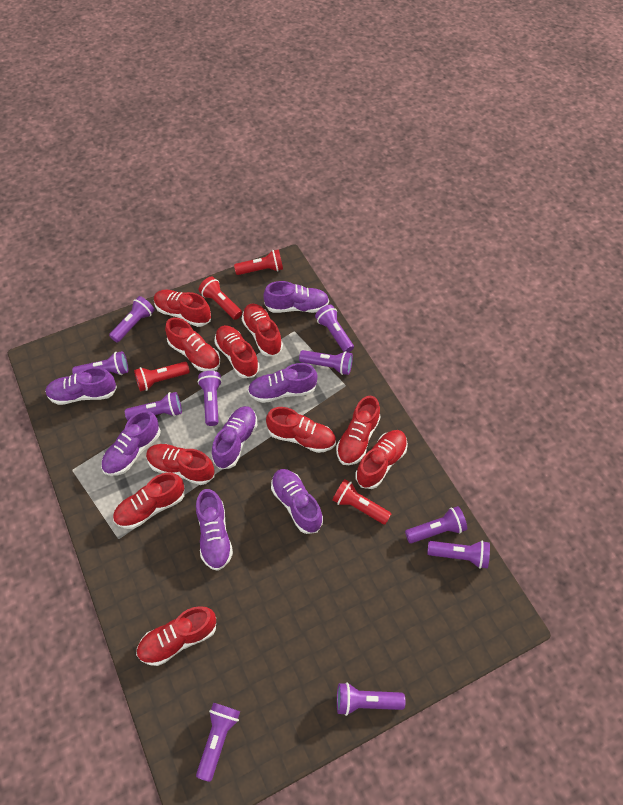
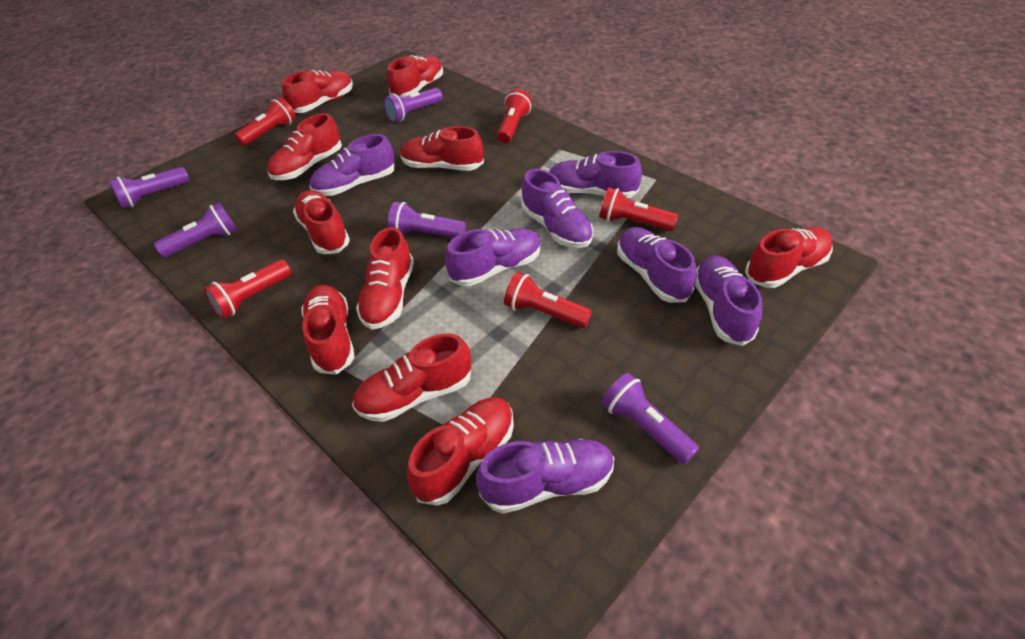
purple flashlight: [72,351,128,375] [109,296,155,343] [125,392,182,421] [196,703,240,782] [198,371,222,426] [299,350,353,375] [315,305,354,353] [337,682,405,716] [405,506,467,543] [427,540,490,569] = 10 -> [109,167,190,209] [154,202,237,258] [383,88,443,122] [388,202,466,238] [601,373,699,465] = 5
red flashlight: [134,362,190,391] [199,277,242,320] [234,249,283,275] [332,479,391,525] = 4 -> [203,260,291,319] [234,97,296,146] [497,89,532,144] [504,272,592,328] [599,187,678,231] = 5

